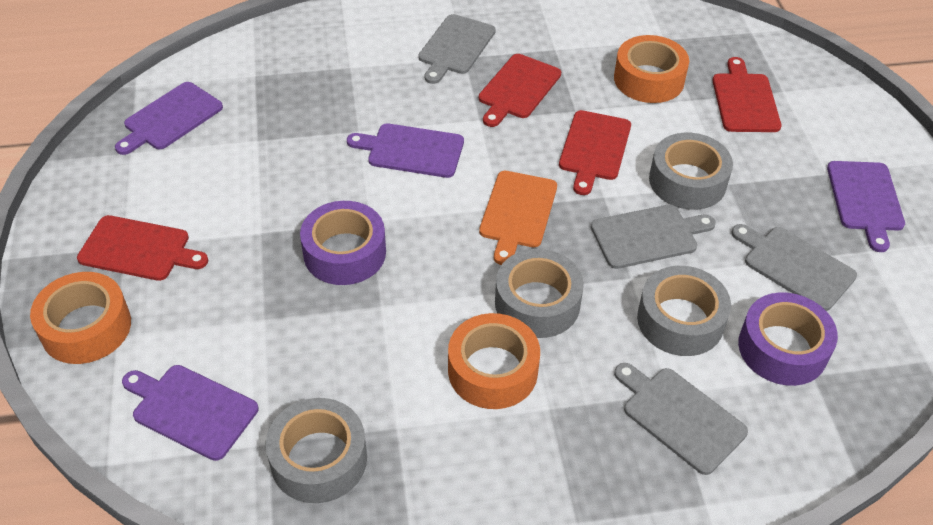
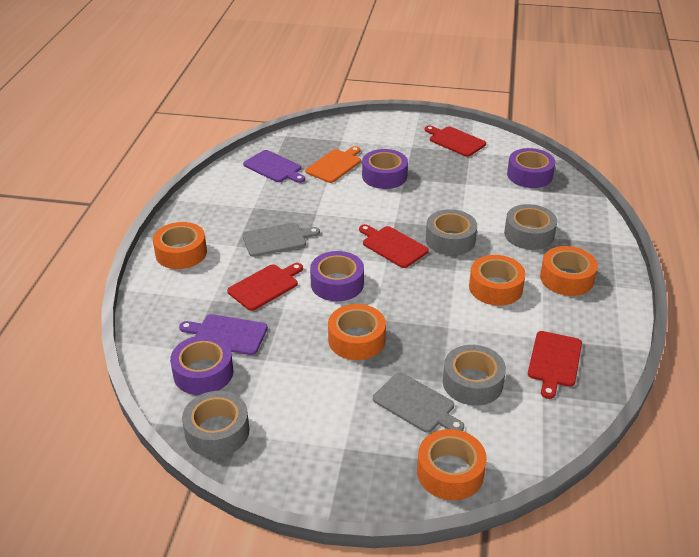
grey cutting board: [418,14,496,84] [591,205,716,269] [614,363,748,475] [732,224,857,311] = 4 -> [242,223,320,257] [373,372,464,433] = 2
orange tape: [30,272,131,364] [448,313,540,409] [614,35,689,103] = 3 -> [153,222,207,269] [328,304,386,360] [417,429,487,500] [469,255,526,306] [540,246,598,296] = 5
purple cutting board: [115,82,223,155] [122,365,258,461] [347,123,464,178] [827,161,905,252] = 4 -> [179,314,268,355] [243,150,305,183] = 2
purple tape: [300,201,386,285] [738,292,838,386] = 2 -> [170,335,233,395] [310,251,364,301] [362,149,408,189] [507,148,555,188] = 4

